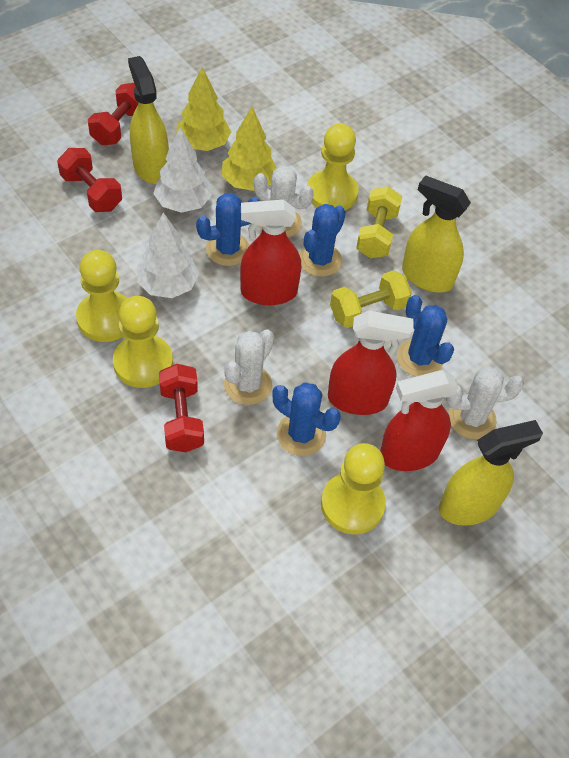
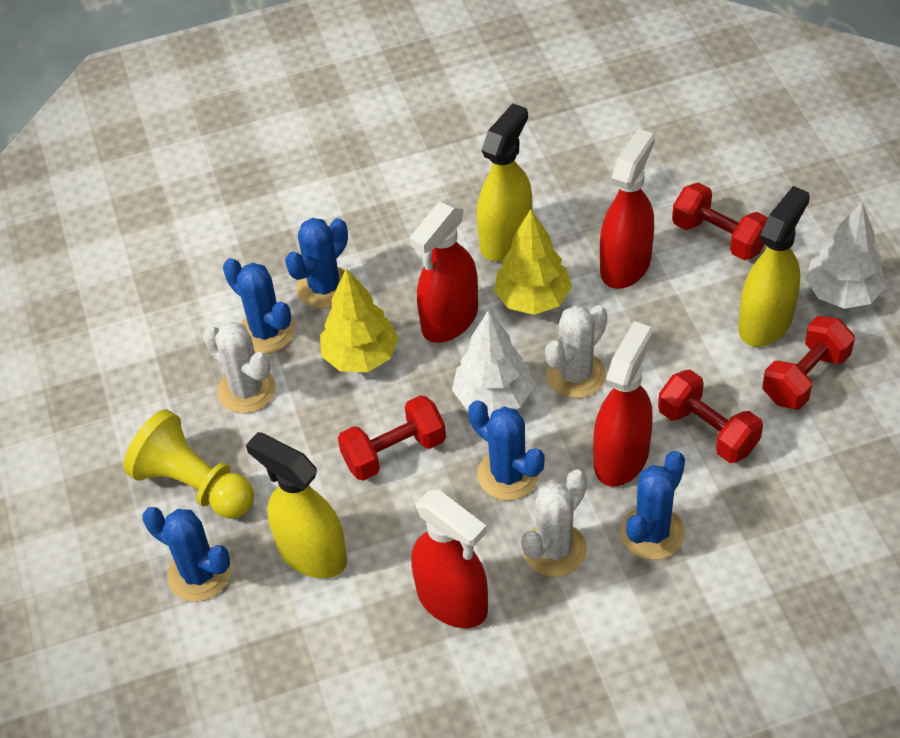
blue cactus: [196,193,260,266] [272,382,341,456] [299,204,346,277] [397,295,454,377] = 4 -> [143,507,231,602] [223,258,295,354] [285,218,348,309] [468,400,545,500] [620,451,685,560] = 5
red dumbbell: [57,148,122,212] [88,83,138,145] [159,364,204,452] = 3 -> [338,395,446,481] [658,370,763,463] [672,182,768,260] [762,316,855,409] = 4
red spray bottle: [240,200,301,305] [328,311,414,415] [380,370,459,471] = 3 -> [410,201,478,343] [411,490,488,628] [593,321,653,487] [600,129,655,289] = 4
yellow dumbbell: [330,270,412,328] [356,186,402,258] = 2 -> none = 0
yellow pawn: [76,250,128,342] [113,296,173,388] [307,124,359,210] [321,443,386,535] = 4 -> [123,409,254,519] = 1

